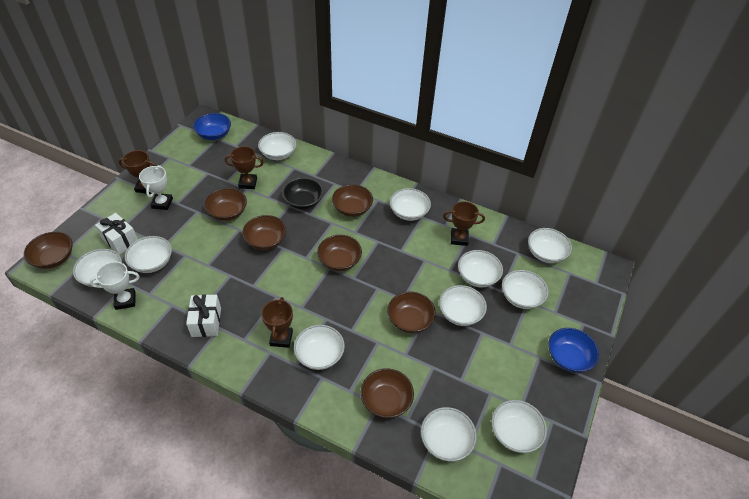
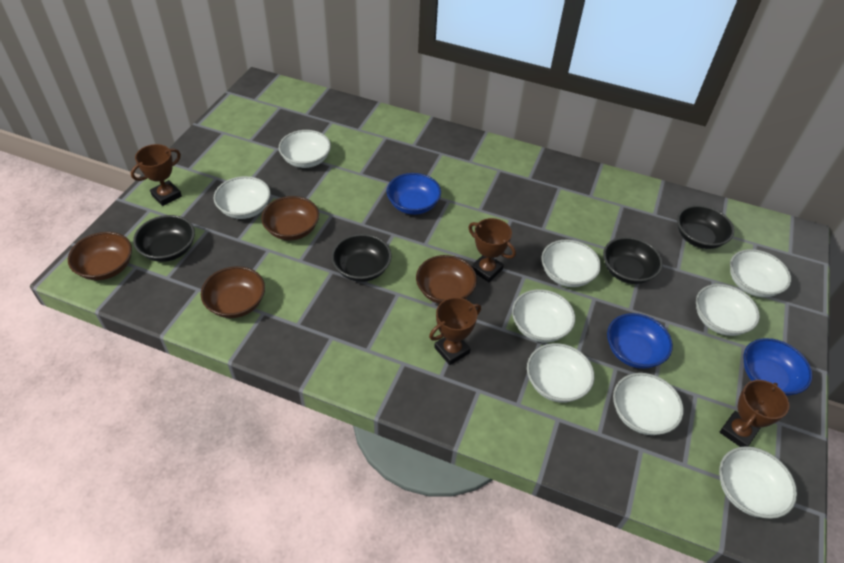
black bowl: [282,177,323,209] = 1 -> [133,215,195,262] [331,234,392,282] [603,237,663,284] [677,205,734,249] = 4
blue bowl: [193,113,231,140] [548,328,599,372] = 2 -> [387,173,441,215] [607,313,673,369] [743,338,813,396] = 3
brown bowl: [24,232,73,269] [204,188,247,221] [242,215,286,250] [317,235,362,271] [332,184,373,217] [361,368,414,418] [387,292,436,333] = 7 -> [68,232,132,280] [201,266,265,318] [261,196,319,241] [416,255,477,304] = 4
white bowl: [73,249,122,287] [125,236,172,273] [258,132,296,160] [294,325,345,370] [390,188,431,221] [421,407,477,461] [439,285,487,326] [458,250,503,287] [491,400,547,453] [502,270,549,309] [528,228,572,263] = 11 -> [214,176,270,219] [278,130,331,168] [512,289,575,342] [527,343,594,403] [541,239,601,287] [613,373,684,435] [696,284,760,336] [719,446,797,519] [730,249,791,297] = 9
white gift: [95,213,138,255] [186,294,221,337] = 2 -> none = 0
white trophy: [90,262,140,310] [139,165,173,210] = 2 -> none = 0

